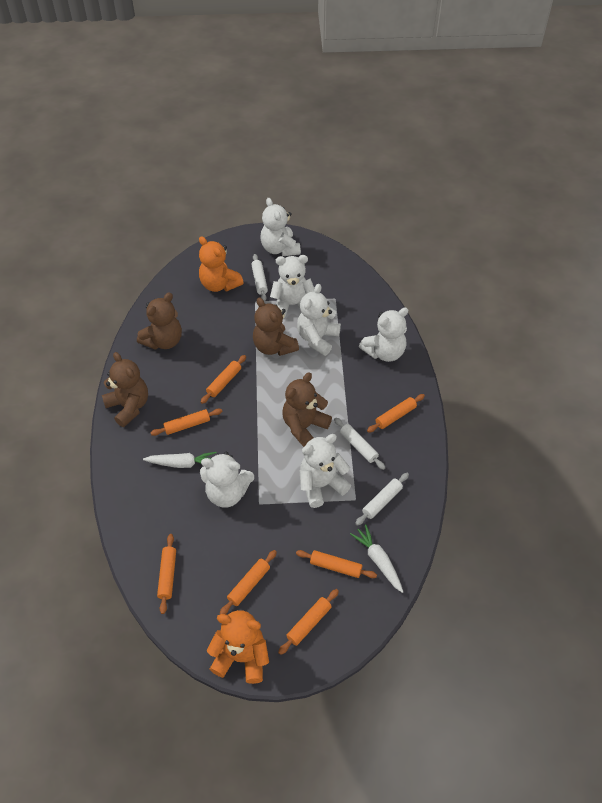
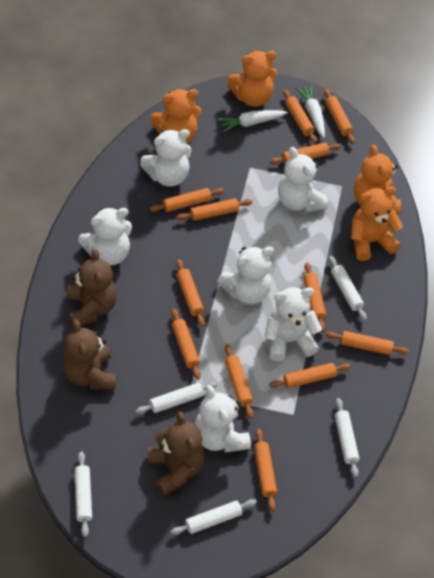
brown teddy bear: [102,352,148,427] [137,292,182,350] [253,297,299,356] [282,372,332,447] = 4 -> [62,319,116,390] [67,249,117,326] [148,411,205,496] = 3
orange rolling pin: [151,409,222,436] [157,534,176,614] [201,355,246,404] [220,550,277,614] [278,589,339,655] [296,550,377,578] [367,394,425,433] = 7 -> [150,188,224,212] [171,308,201,379] [176,259,205,326] [177,198,252,221] [225,344,254,418] [254,429,277,511] [269,363,351,388] [270,143,341,164] [283,90,317,143] [303,262,326,332] [324,89,355,144] [326,331,409,355] = 12
orange teddy bear: [199,236,244,292] [207,610,269,684] = 2 -> [150,89,201,143] [227,51,277,107] [351,186,403,261] [354,145,401,214] = 4
white rolling pin: [251,254,268,301] [334,418,385,470] [355,473,409,526] = 3 -> [74,451,92,537] [135,382,217,414] [170,499,257,535] [329,256,367,321] [335,398,359,478] = 5

